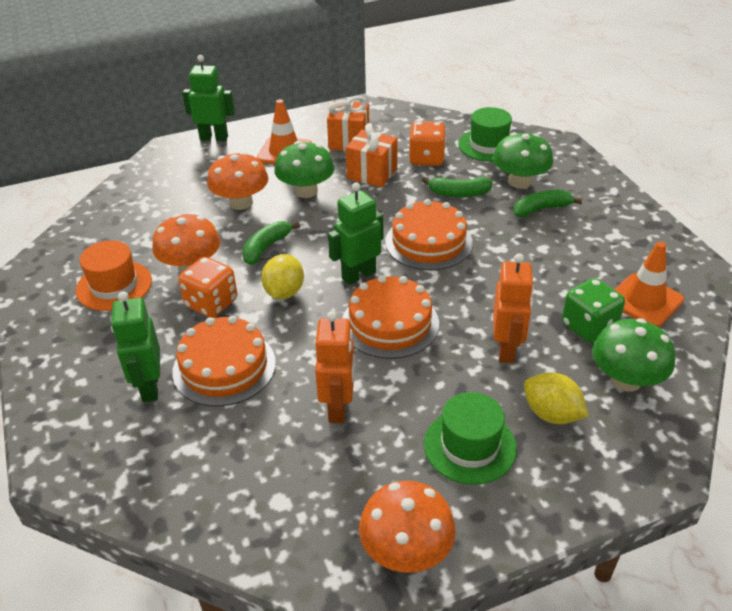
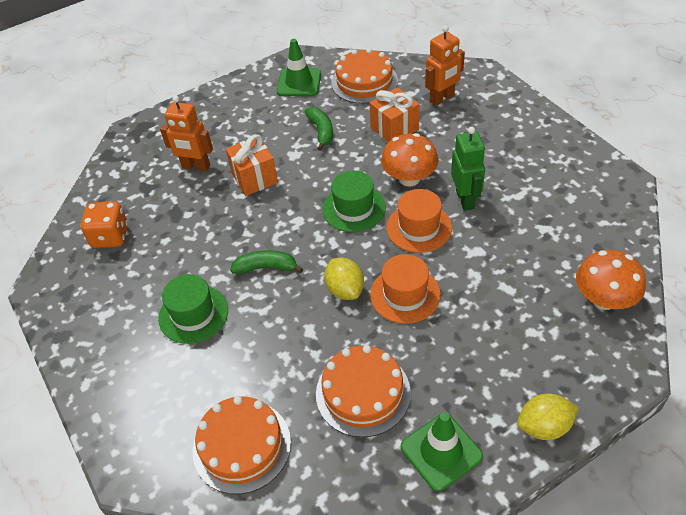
green banana: [242,221,300,265] [422,177,493,198] [514,190,583,217] = 3 -> [230,250,303,274] [305,107,333,151] = 2
green dice: [562,278,625,343] = 1 -> none = 0
green mushroom: [274,141,334,198] [493,132,553,189] [593,318,675,392] = 3 -> none = 0
green robot: [111,291,160,402] [182,55,235,141] [328,183,383,285] = 3 -> [451,127,485,211] = 1
green traffic cone: none = 0 -> [277,39,321,96] [401,412,483,491] = 2
orange dice: [178,257,237,318] [409,121,446,166] = 2 -> [81,201,128,248] = 1
orange hat: [76,240,152,311] = 1 -> [370,254,441,324] [386,189,452,253] = 2
orange mushroom: [152,214,220,273] [207,152,268,210] [359,481,456,573] = 3 -> [381,133,438,187] [576,250,646,310] = 2
orange traffic cone: [257,99,312,165] [614,242,684,327] = 2 -> none = 0

